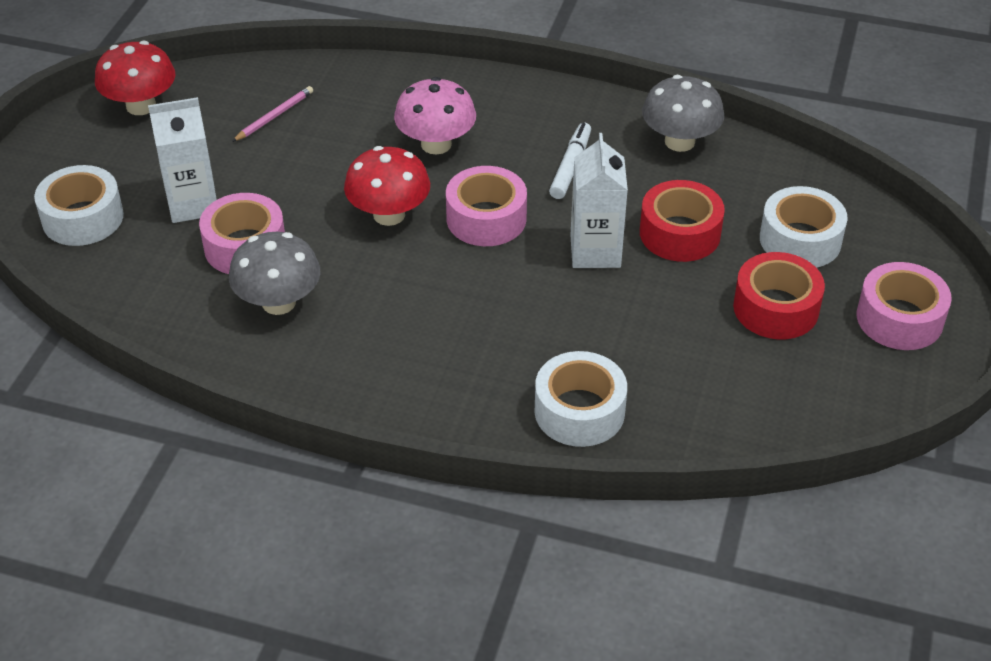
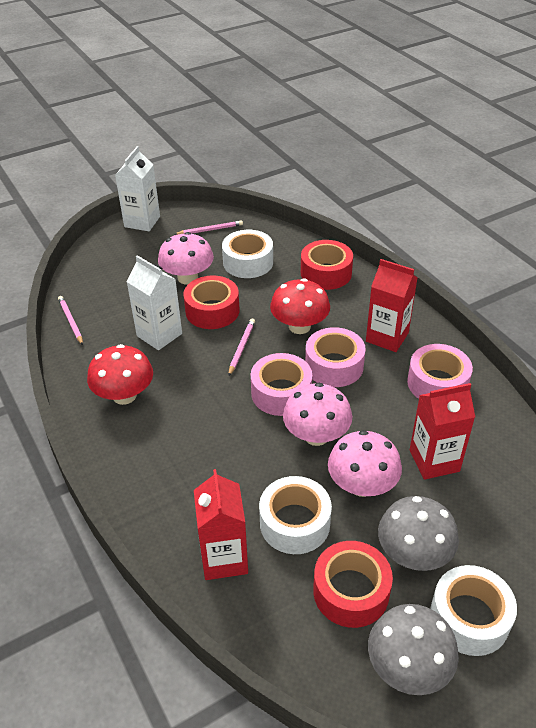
pink mushroom: [394,77,476,155] = 1 -> [158,232,214,285] [283,383,352,446] [328,430,402,497] = 3
pink pencil: [232,86,313,142] = 1 -> [58,296,83,345] [175,220,243,235] [228,318,255,376] = 3
red carton: none = 0 -> [194,469,248,580] [366,259,417,352] [410,383,475,480] = 3
red tape: [640,180,725,262] [733,252,825,339] = 2 -> [183,276,239,329] [301,240,353,290] [313,541,393,628] = 3
white marker: [549,122,591,199] = 1 -> none = 0

